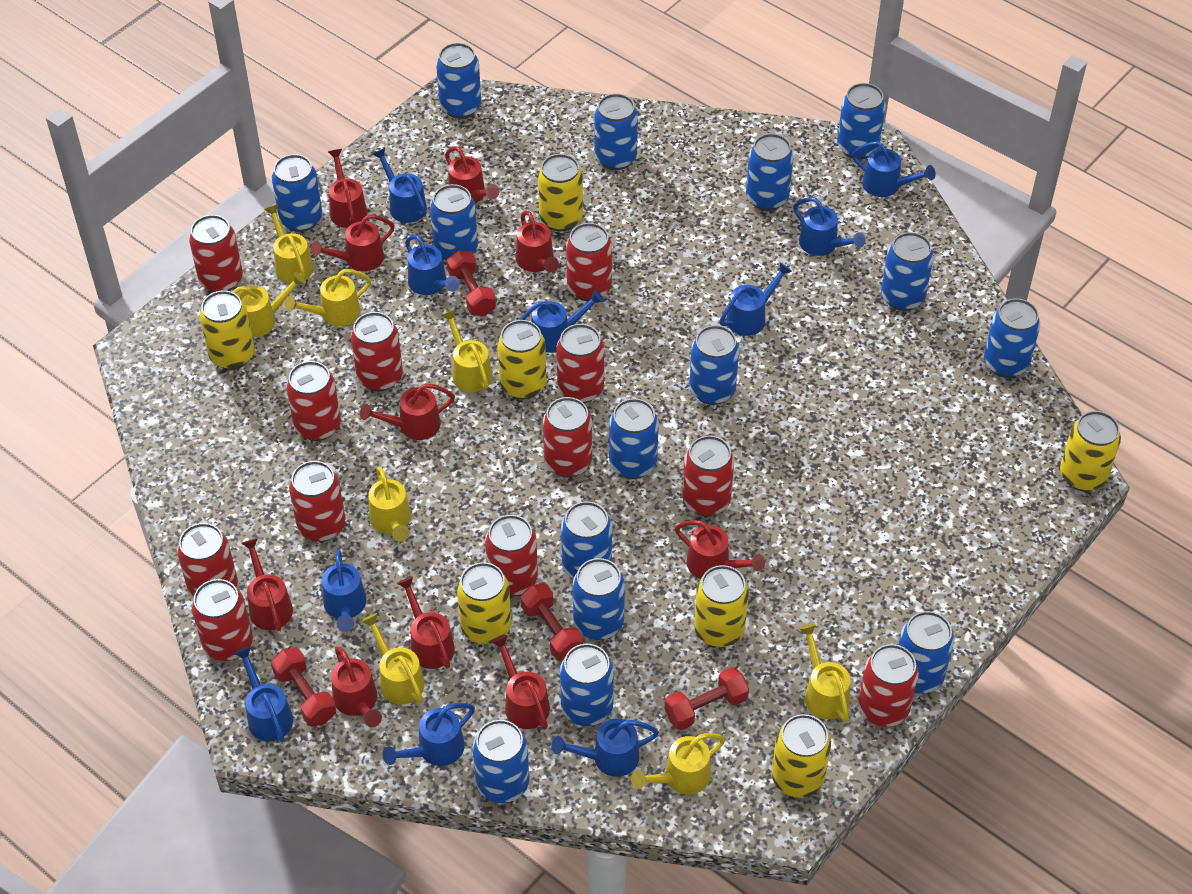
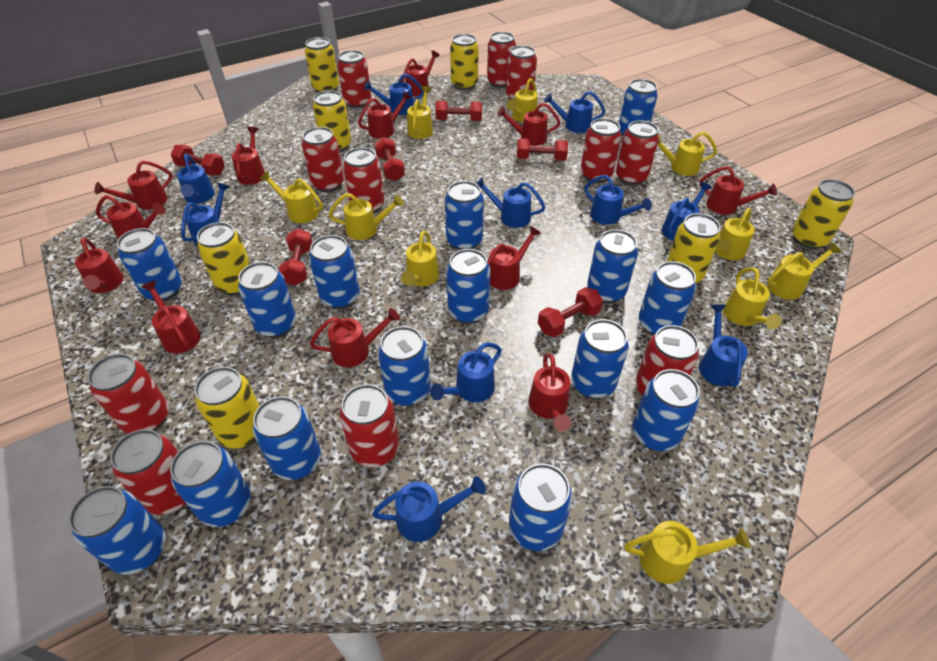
red can: [177,523,238,599] [189,215,243,292] [192,579,253,661] [286,361,341,441] [289,461,345,542] [351,312,403,391] [485,515,538,596] [543,397,592,477] [557,324,604,403] [566,223,612,301] [682,436,734,516] [858,644,919,727] = 12 -> [88,354,169,434] [110,429,186,515] [302,127,344,192] [337,50,371,108] [339,384,399,467] [343,147,385,214] [487,32,516,88] [506,45,537,100] [581,118,621,183] [616,120,659,185] [635,325,699,397] = 11
red dumbbell: [271,648,336,727] [447,250,496,316] [521,584,583,661] [664,667,749,730] = 4 -> [171,145,225,176] [279,228,313,286] [374,137,405,181] [435,101,482,121] [517,138,568,161] [538,287,603,337] = 6
red watering can: [241,538,293,631] [311,214,395,271] [328,149,367,228] [331,646,382,727] [360,383,455,440] [397,577,455,669] [445,146,499,203] [491,635,550,729] [516,211,559,272] [675,520,765,579] = 10 -> [75,238,124,293] [95,161,172,210] [96,195,166,239] [142,280,201,354] [231,127,265,185] [310,308,400,367] [358,92,412,139] [401,50,440,96] [487,226,541,290] [497,103,560,146] [528,353,571,432] [699,166,777,215] = 12
yellow watering can: [232,272,306,337] [264,204,313,283] [284,269,371,326] [361,613,425,705] [368,467,411,542] [442,310,492,392] [631,733,725,795] [799,624,851,722] = 8 -> [260,171,323,223] [329,193,404,240] [401,231,439,286] [407,86,433,139] [507,78,538,122] [625,521,750,584] [657,132,717,176] [715,208,755,260] [723,267,781,329] [767,242,841,300] = 10

